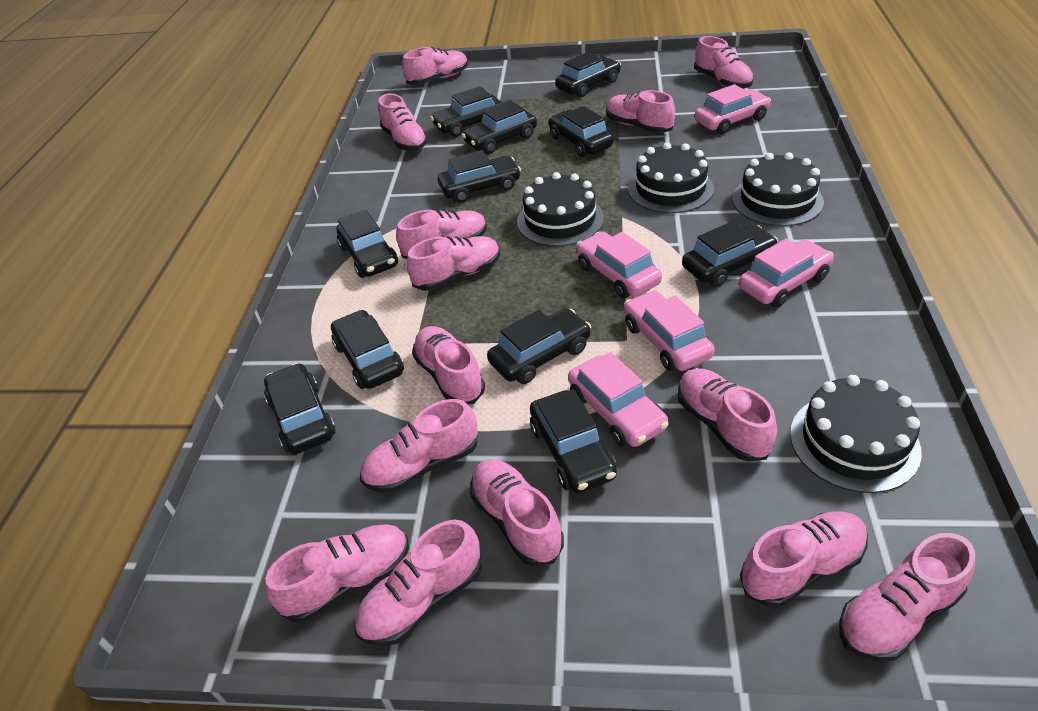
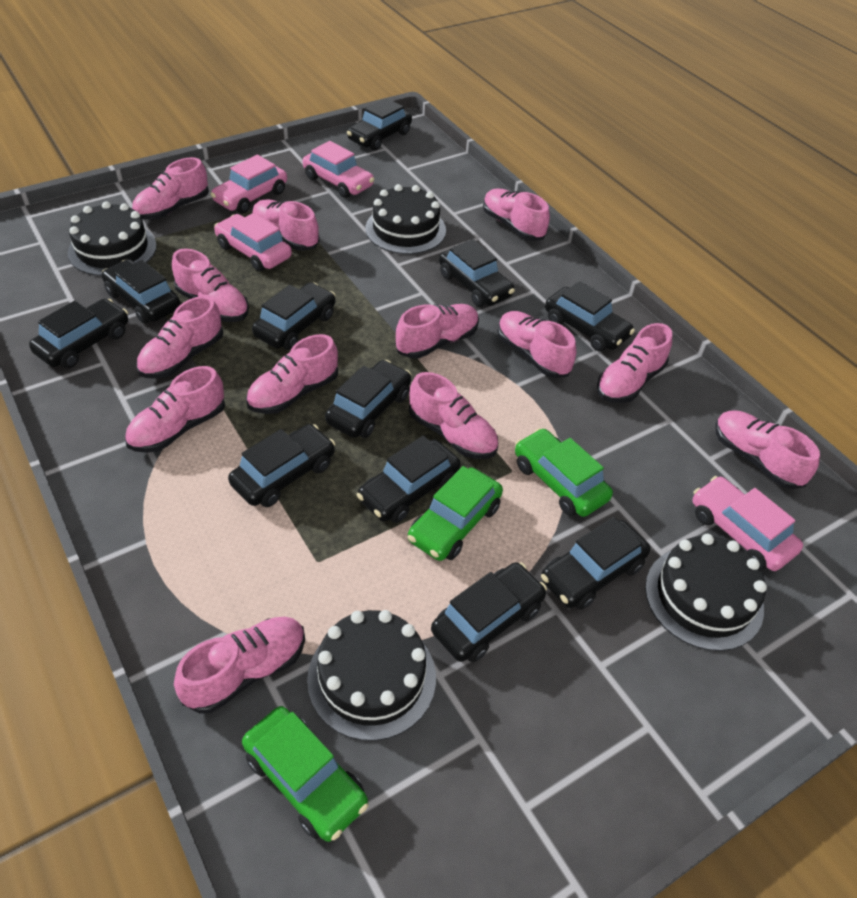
green car: none = 0 -> [242,706,369,842] [408,466,503,561] [515,428,613,517] = 3
pink car: [568,352,669,447] [576,231,662,298] [624,290,715,371] [695,84,771,134] [739,238,834,307] = 5 -> [210,155,287,214] [214,213,292,272] [303,141,374,198] [693,476,803,571] = 4
pink shoe: [265,524,409,622] [354,520,482,646] [360,399,478,493] [378,94,428,151] [396,209,487,259] [402,47,468,85] [407,236,500,291] [412,326,485,404] [470,459,564,566] [606,90,675,133] [678,368,777,461] [694,36,754,88] [740,511,868,607] [839,533,975,661] = 14 -> [125,366,225,453] [132,157,209,220] [136,296,223,378] [172,249,249,322] [174,617,305,714] [246,334,338,414] [252,199,320,251] [396,304,479,359] [409,372,498,459] [483,189,550,241] [498,311,576,378] [597,323,672,403] [715,410,820,489] = 13

